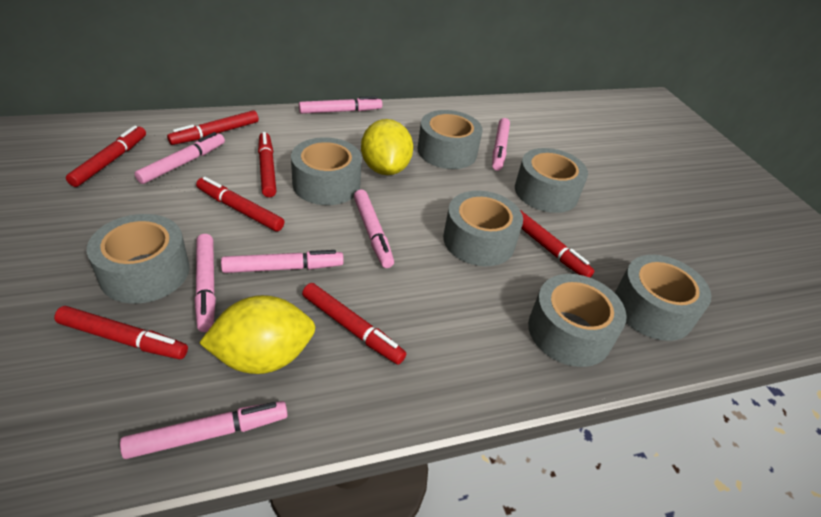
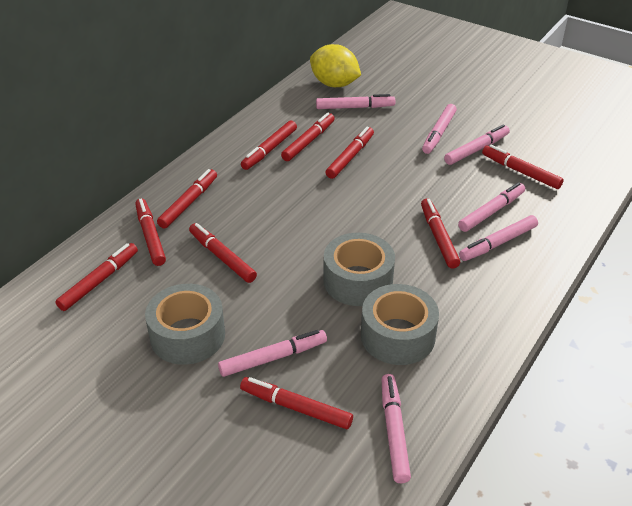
grey tape: [87,214,190,304] [291,137,362,205] [418,110,483,169] [443,191,523,266] [515,148,588,213] [528,274,627,367] [615,255,711,341] = 7 -> [145,284,225,365] [323,233,395,306] [361,284,439,365] = 3
red marker: [54,306,188,359] [66,126,146,187] [167,110,259,145] [196,177,284,231] [258,132,276,197] [302,283,406,365] [520,210,594,278] = 7 -> [55,243,138,311] [135,198,166,266] [157,169,217,229] [189,223,257,283] [240,377,353,429] [241,121,297,170] [281,113,335,161] [325,127,374,179] [421,198,460,269] [482,145,564,189] = 10
yellow lemon: [199,295,315,374] [361,119,413,175] = 2 -> [310,44,361,87] = 1

